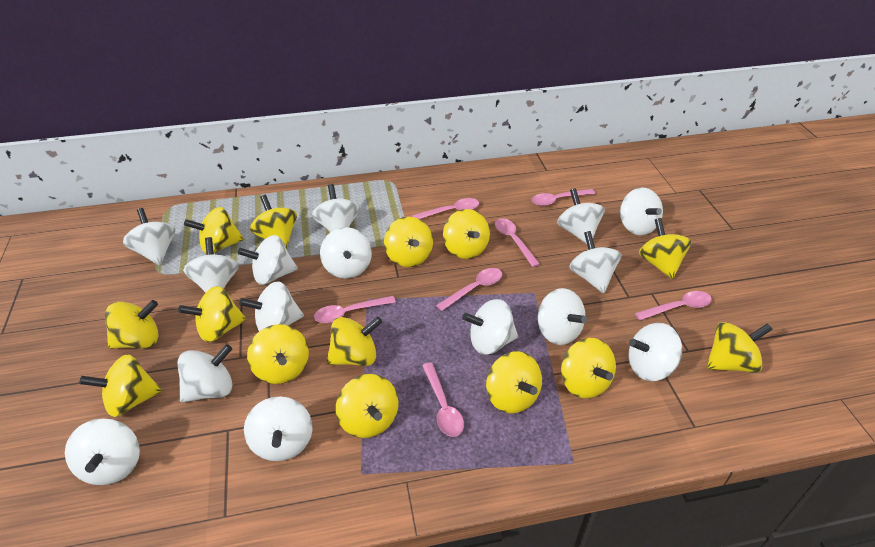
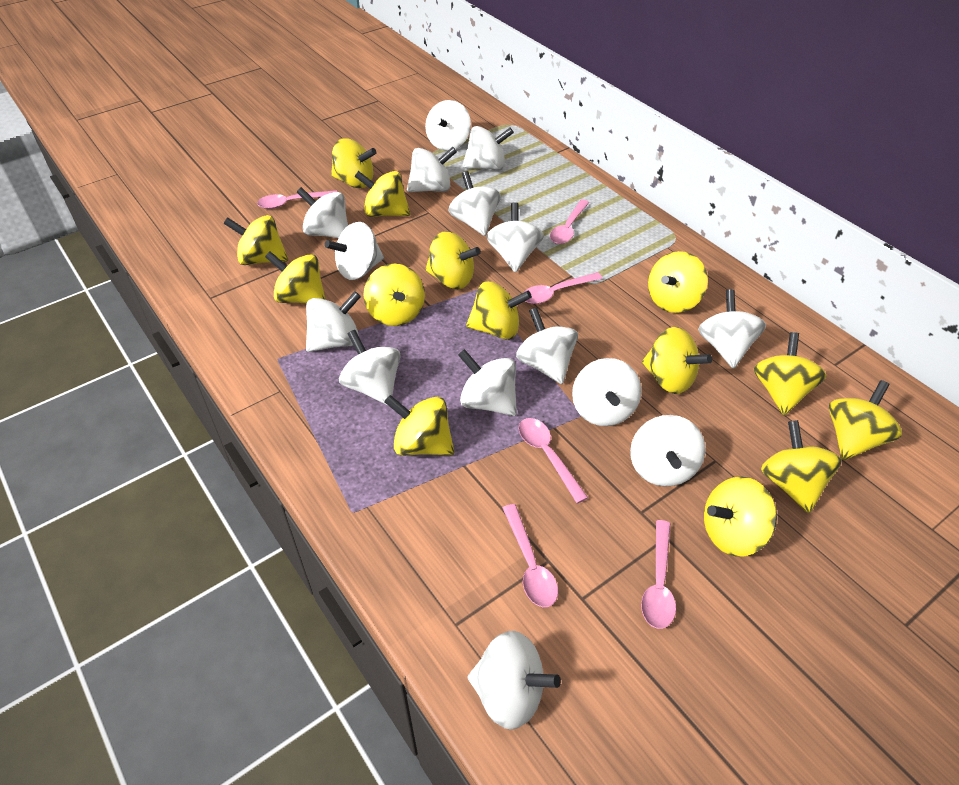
pink spoon: [314,296,396,323] [411,198,479,219] [422,362,464,437] [436,268,502,311] [495,218,540,267] [532,189,595,206] [635,291,712,320] = 7 -> [257,190,337,209] [503,504,558,607] [519,418,588,504] [523,272,603,304] [550,199,589,244] [641,520,676,629] = 6

